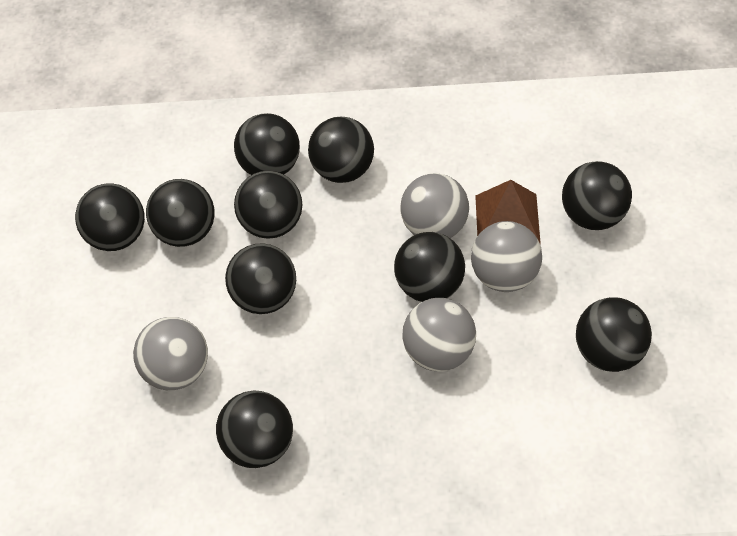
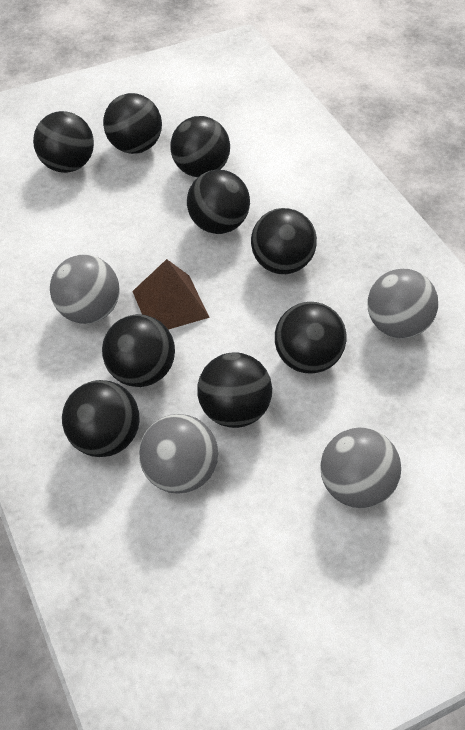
black ball: [75,183,145,251] [146,179,215,247] [216,391,293,468] [225,243,296,314] [234,113,300,175] [234,171,302,239] [308,117,374,183] [394,232,465,302] [562,161,632,230] [576,297,652,372] = 10 -> [33,111,94,173] [62,380,140,457] [102,314,175,387] [103,93,162,154] [170,116,230,177] [187,170,250,234] [197,352,272,428] [251,208,317,274] [275,302,346,373] = 9

